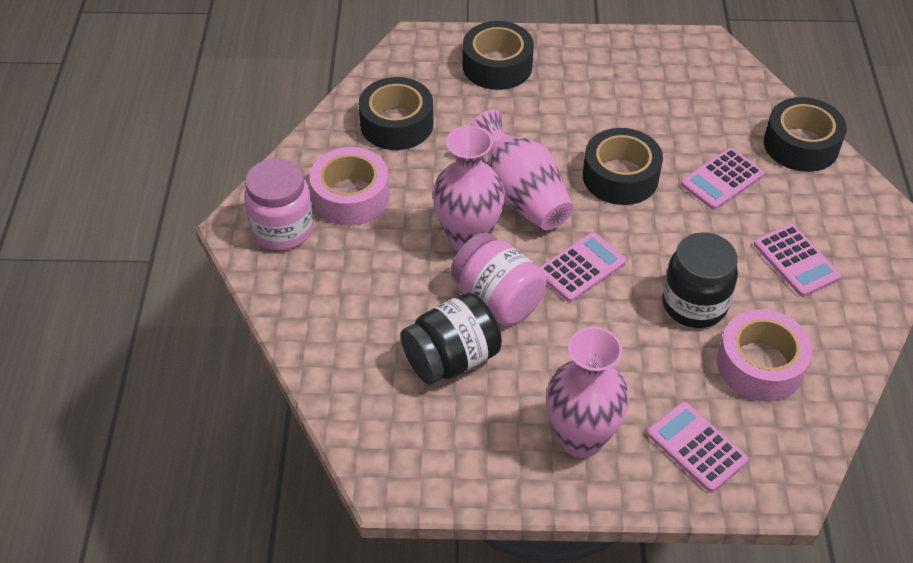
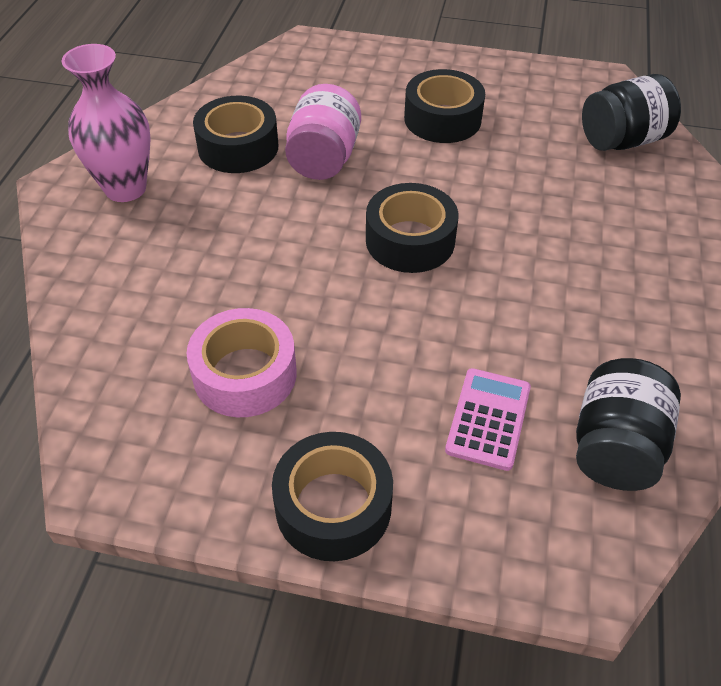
pink calculator: [539,232,626,302] [647,402,749,492] [681,148,764,210] [754,224,841,297] = 4 -> [445,368,531,471] = 1
pink jar: [244,158,314,250] [451,232,547,326] = 2 -> [285,84,361,180] = 1
pink tape: [310,147,390,226] [717,309,813,401] = 2 -> [187,308,297,417] = 1
pink vase: [433,125,505,251] [470,109,573,230] [546,327,629,458] = 3 -> [62,44,151,202] = 1

